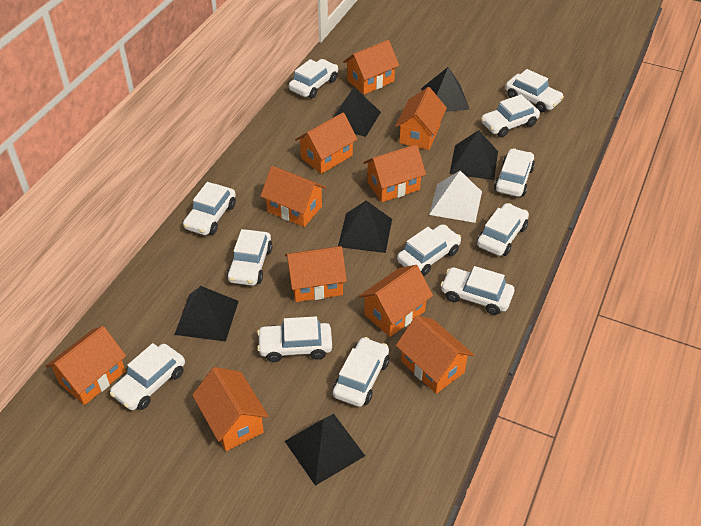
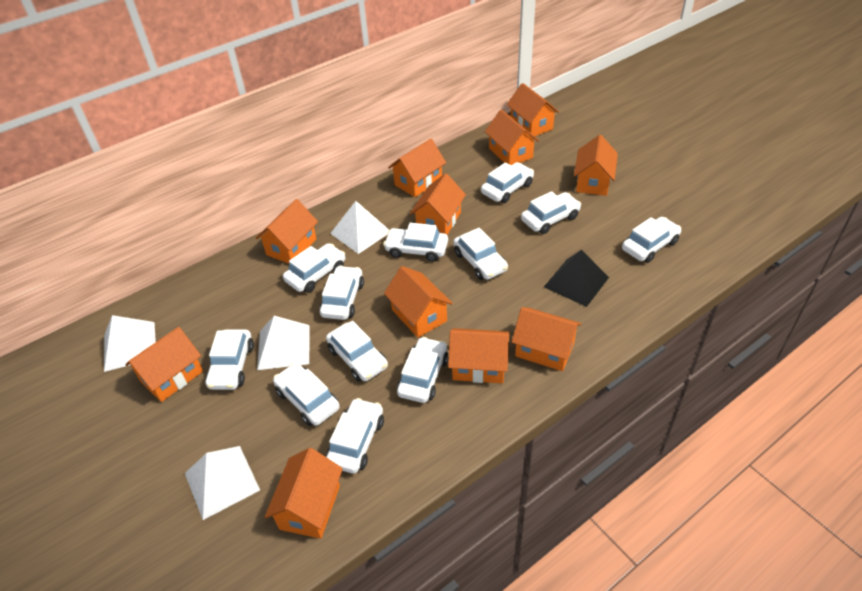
black pyramid: [174,286,239,342] [285,414,365,486] [333,87,381,137] [338,201,392,253] [421,67,470,112] [450,130,498,180] = 6 -> [544,250,609,307] = 1
orange house: [46,326,126,405] [192,367,269,451] [261,166,326,227] [285,246,347,302] [295,112,358,174] [343,40,399,94] [359,265,433,337] [363,144,426,202] [395,87,447,150] [396,315,474,394] = 10 -> [125,327,203,402] [256,199,318,264] [265,448,343,539] [384,266,453,338] [388,139,446,197] [410,173,466,235] [448,328,509,383] [485,109,539,165] [507,83,559,136] [512,307,581,371] [574,135,618,196] = 11
white pyramid: [429,171,482,223] = 1 -> [104,315,156,372] [185,446,260,520] [257,316,310,370] [330,201,389,254] = 4

